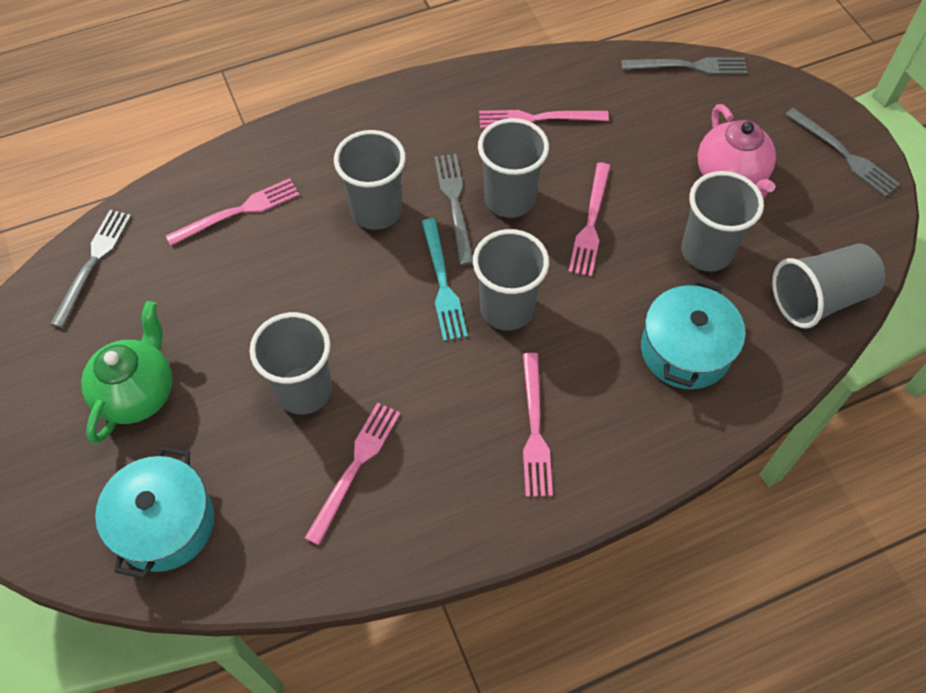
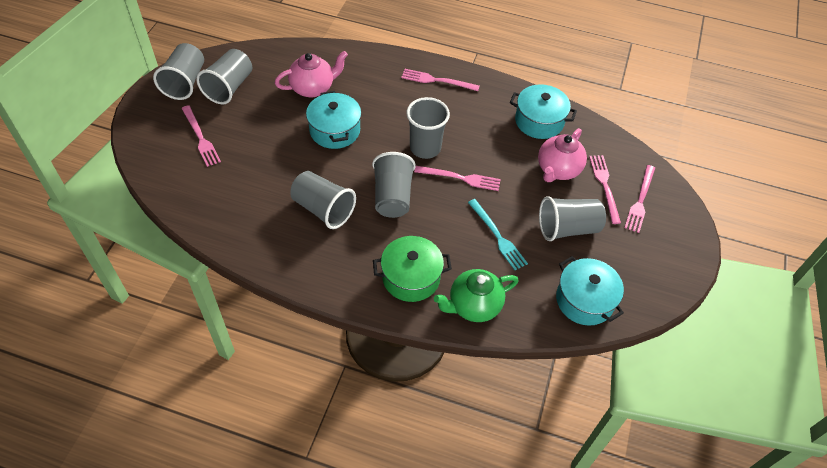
green pot: none = 0 -> [373,236,452,302] = 1
grey fork: [50,210,131,328] [434,154,473,265] [621,57,747,74] [785,108,900,197] = 4 -> none = 0
pink teapot: [698,104,776,199] = 1 -> [275,51,348,98] [538,128,587,182] = 2
turquoise pot: [95,446,214,579] [641,279,745,389] = 2 -> [306,91,361,149] [510,84,577,139] [556,256,624,325] = 3

